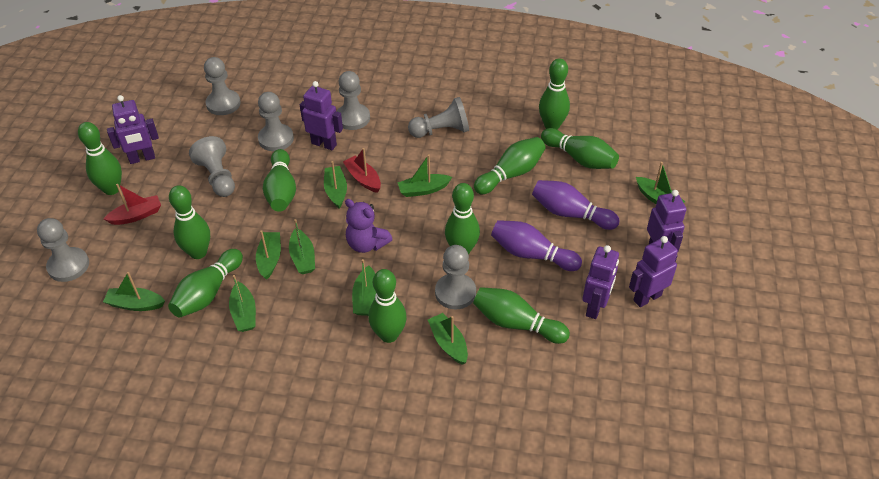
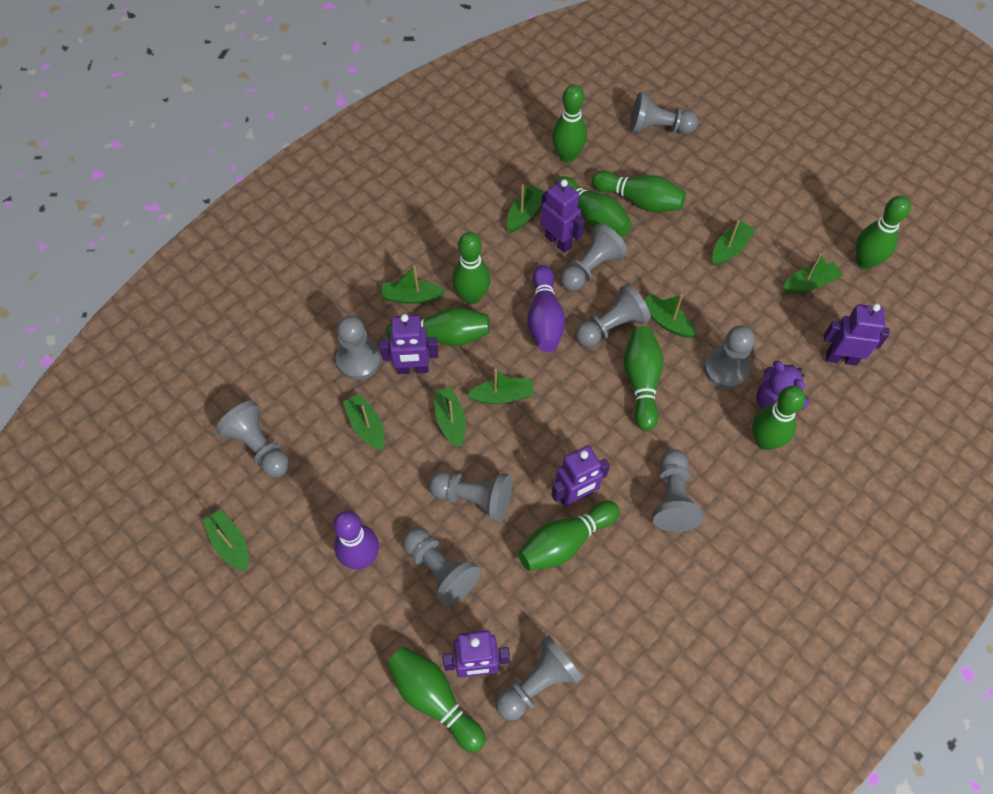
grey pawn: [37,218,89,282] [189,136,235,197] [204,57,241,115] [258,92,294,151] [337,71,370,130] [408,97,469,138] [435,245,476,309] = 7 -> [216,401,289,478] [336,316,381,380] [403,528,480,606] [429,471,512,523] [495,635,583,721] [560,223,628,291] [576,283,651,347] [630,92,698,134] [653,449,703,532] [704,325,755,389] = 10
red boat: [104,184,161,225] [343,148,381,193] = 2 -> none = 0

